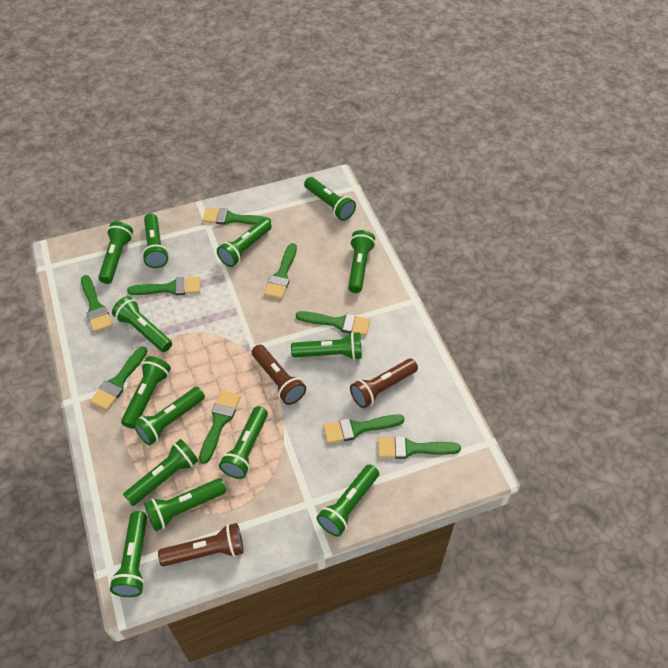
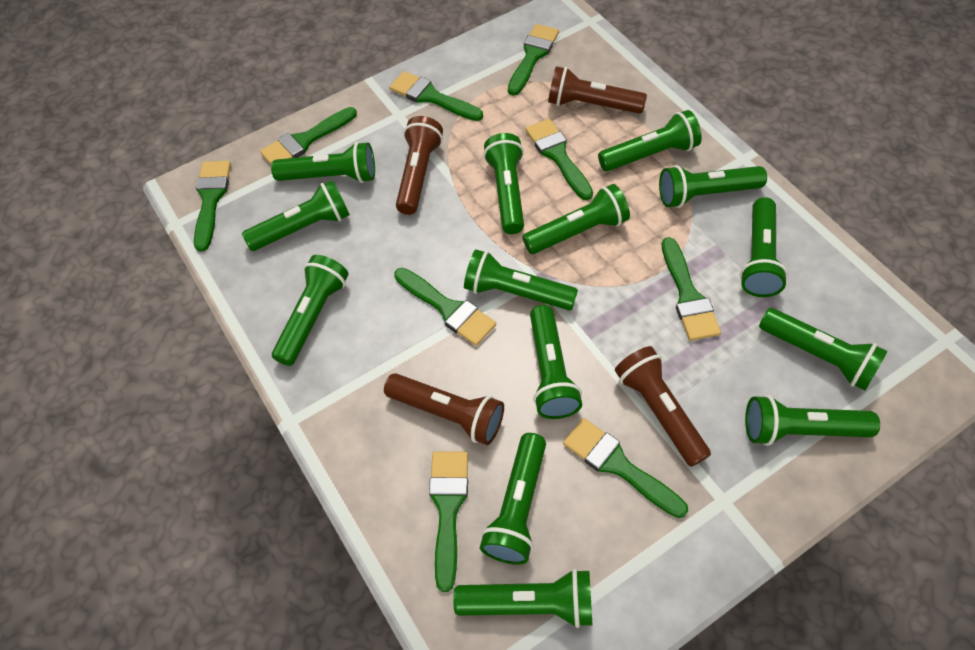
brown flashlight: [158,523,244,566] [251,344,306,405] [350,358,418,408] = 3 -> [384,373,504,445] [396,116,443,215] [548,66,647,114] [615,346,711,467] = 4

